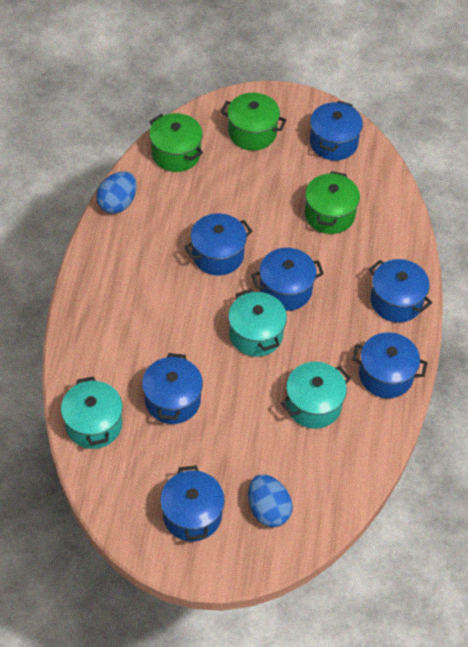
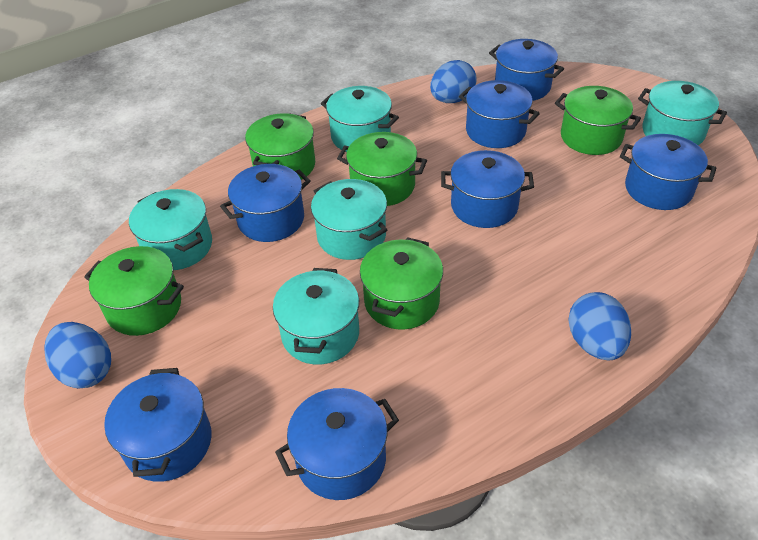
blue egg: [96,171,137,214] [248,474,293,527] = 2 -> [44,322,111,389] [430,60,477,103] [568,292,631,360] = 3
green pot: [149,113,203,172] [221,93,287,151] [305,171,360,234] = 3 -> [84,246,184,336] [245,113,315,180] [337,132,427,206] [360,237,443,330] [555,86,641,155] = 5
turquoise pot: [61,376,123,449] [228,289,287,357] [281,362,351,429] = 3 -> [129,189,212,270] [273,268,359,365] [311,179,387,260] [321,86,399,152] [638,81,727,145] = 5

